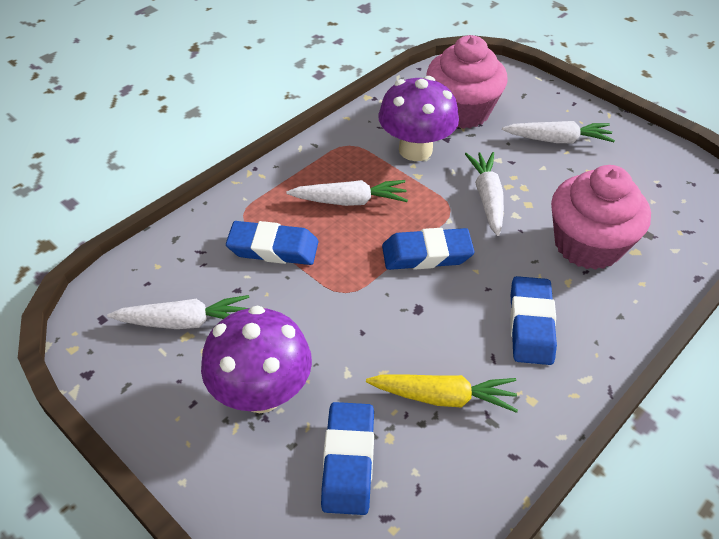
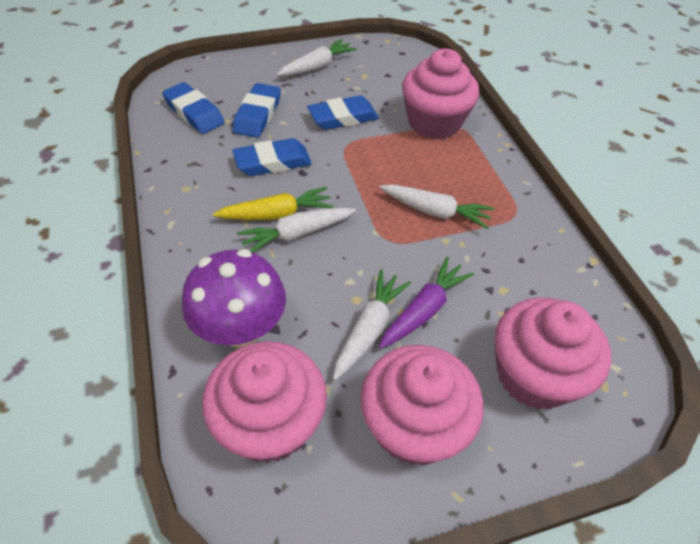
pink cupcake: [426,35,507,129] [551,165,651,270] = 2 -> [202,341,327,463] [360,345,483,466] [402,49,479,139] [495,297,612,410] = 4
purple carrot: none = 0 -> [379,257,474,348] = 1
purple mushroom: [201,305,312,413] [378,76,459,161] = 2 -> [182,249,286,348] = 1

